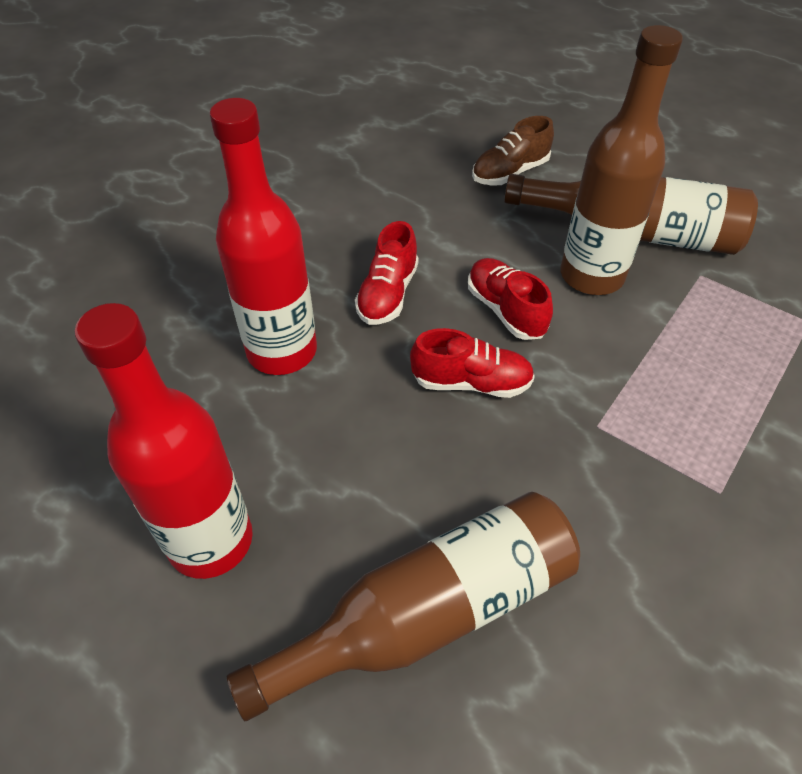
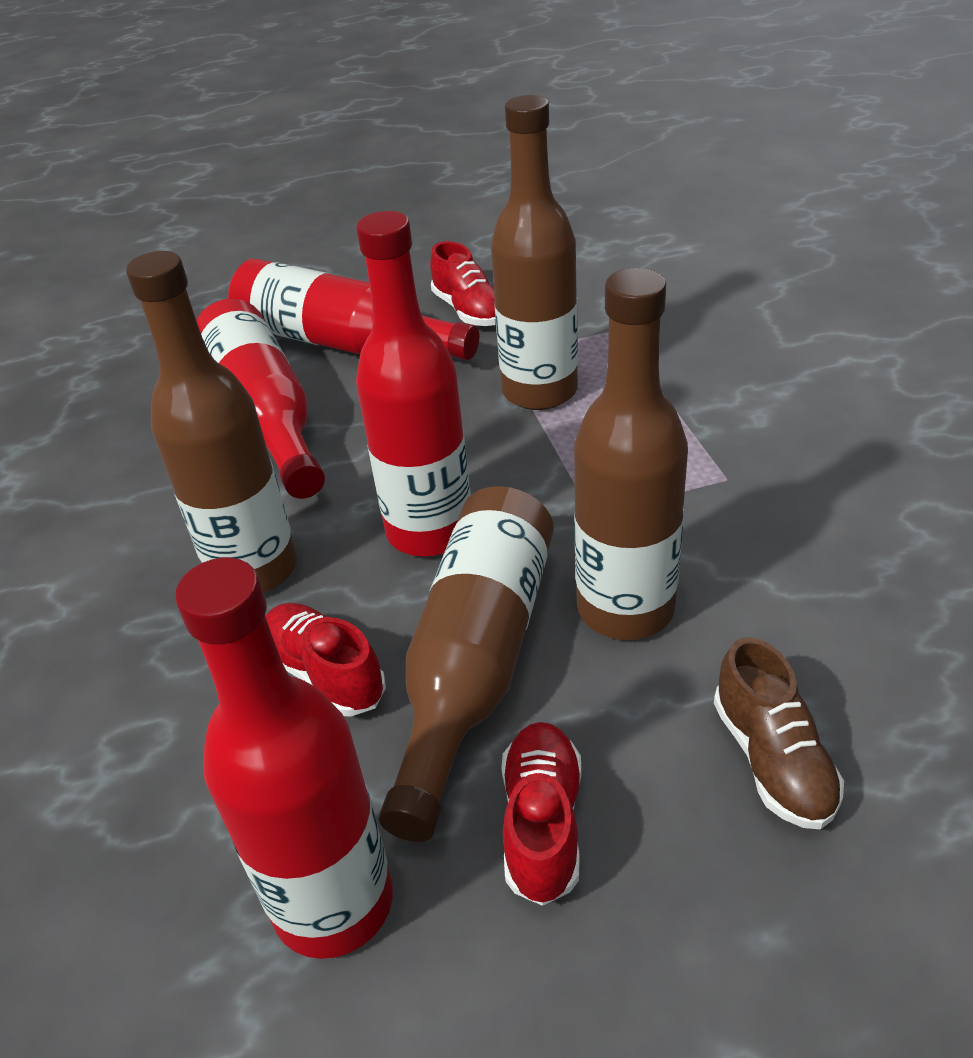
brown bottle: [227,492,580,721] [504,174,758,255] [560,25,683,295] = 3 -> [126,251,297,593] [379,486,554,842] [491,95,578,410] [574,268,688,640] = 4
red bottle: [75,303,253,579] [210,98,317,375] = 2 -> [175,558,393,959] [196,299,325,499] [228,259,479,360] [356,211,471,557] = 4

